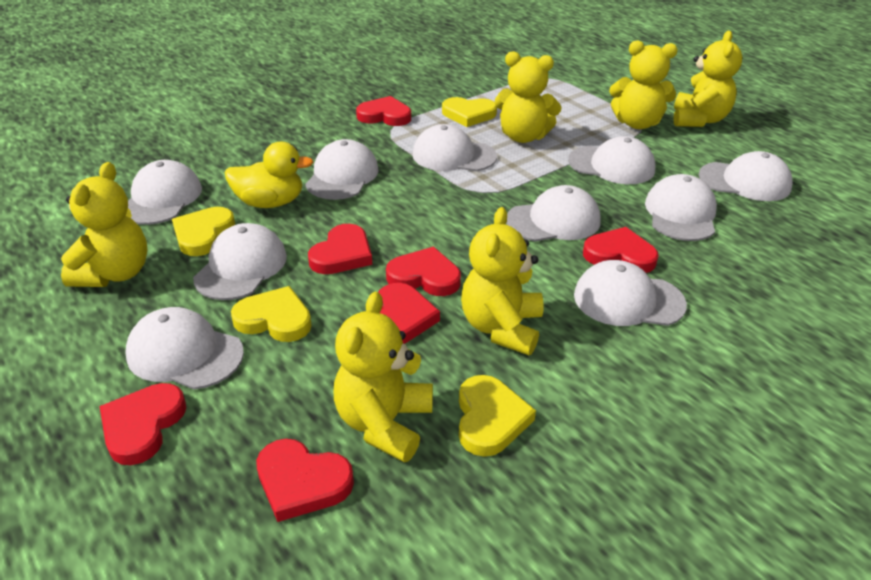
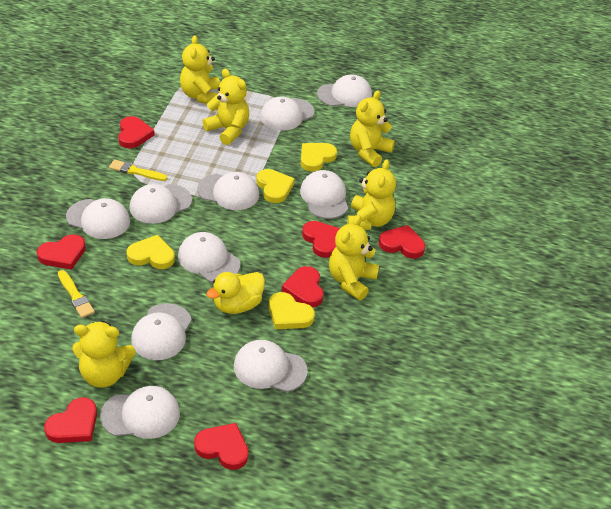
yellow brush: none = 0 -> [58,270,95,318] [109,160,167,181] = 2

